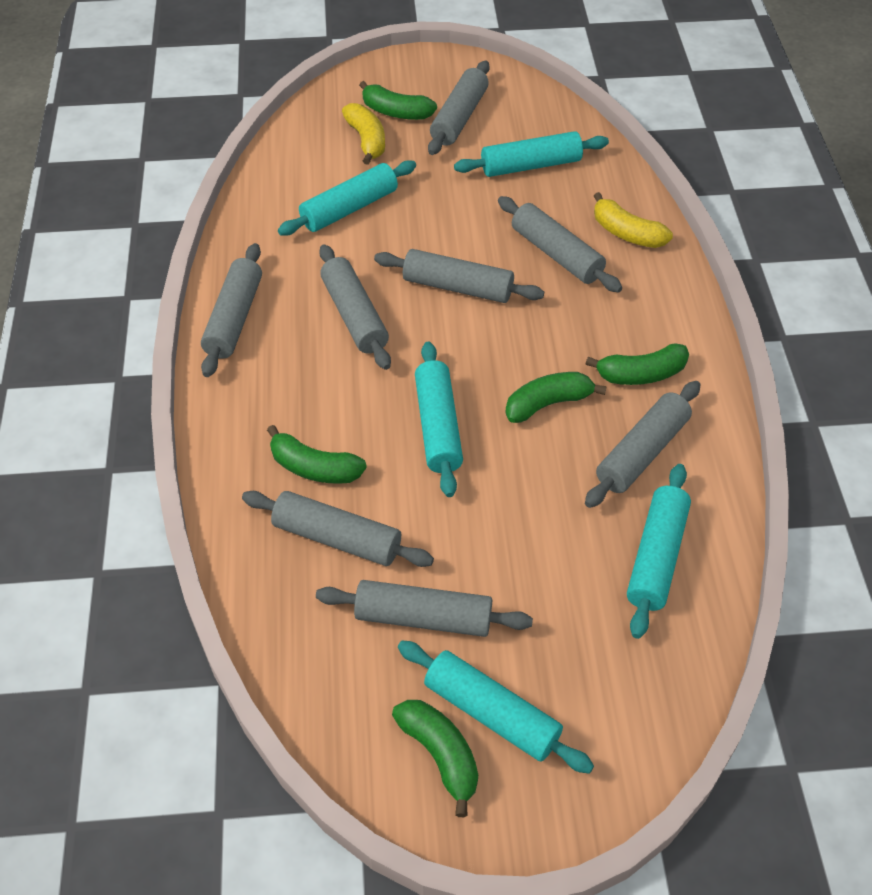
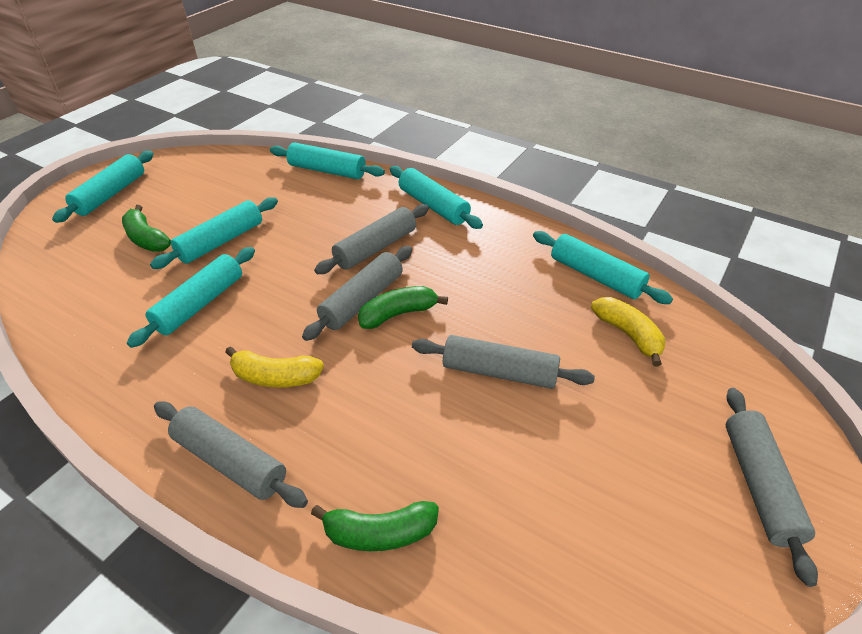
green banana: [267,425,367,484] [359,81,437,120] [392,700,478,817] [505,372,607,423] [586,343,689,385] = 5 -> [122,205,171,252] [311,501,439,551] [358,286,448,329] = 3
grey rolling pin: [201,243,262,377] [242,491,434,567] [316,580,533,637] [319,244,391,370] [374,249,544,303] [428,61,490,155] [498,196,622,293] [585,381,700,508] = 8 -> [154,402,308,508] [302,246,412,341] [314,204,429,274] [412,335,595,389] [726,388,818,587] = 5
turquoise rolling pin: [278,160,416,236] [398,640,594,774] [415,342,463,497] [454,131,609,177] [627,464,691,639] = 5 -> [52,151,153,223] [127,247,255,348] [150,197,278,269] [270,142,385,179] [390,166,483,229] [533,231,673,304] = 6

